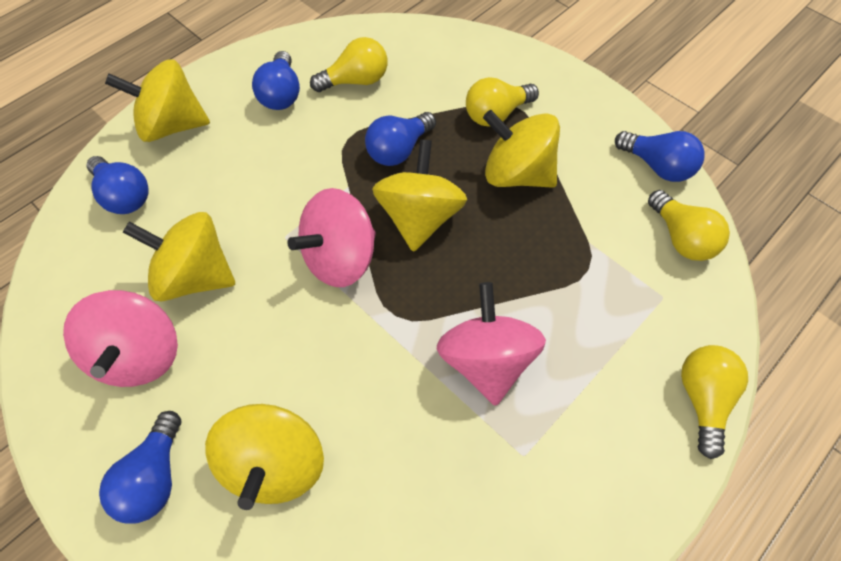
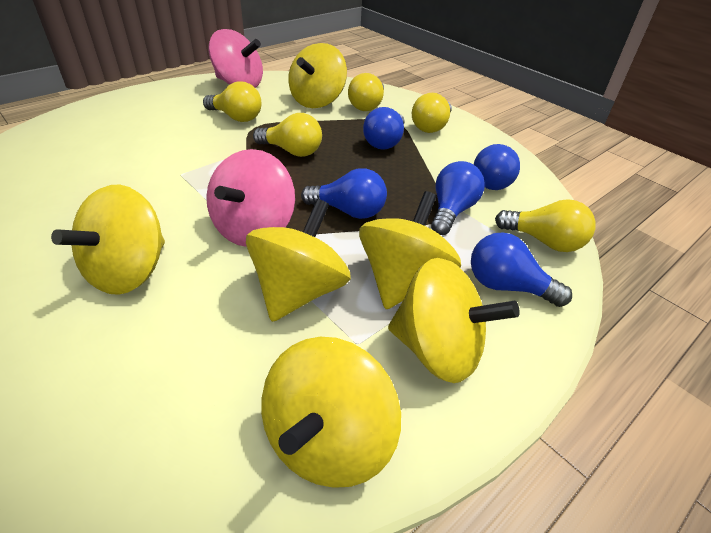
pink spinning top: [63,290,178,387] [287,188,376,287] [437,282,546,406] = 3 -> [206,149,295,247] [209,29,263,88] = 2
yellow light bulb: [310,37,387,92] [466,77,539,127] [648,190,730,261] [681,345,748,459] = 4 -> [203,82,262,122] [253,113,322,157] [348,73,384,111] [412,93,452,133] [495,199,596,252] = 5
yellow spinning top: [105,59,210,142] [123,212,235,301] [205,404,324,510] [372,140,467,252] [483,110,560,188] = 5 -> [51,185,165,295] [246,199,351,322] [261,337,401,488] [288,43,347,108] [359,191,461,309] [388,258,520,383] = 6

